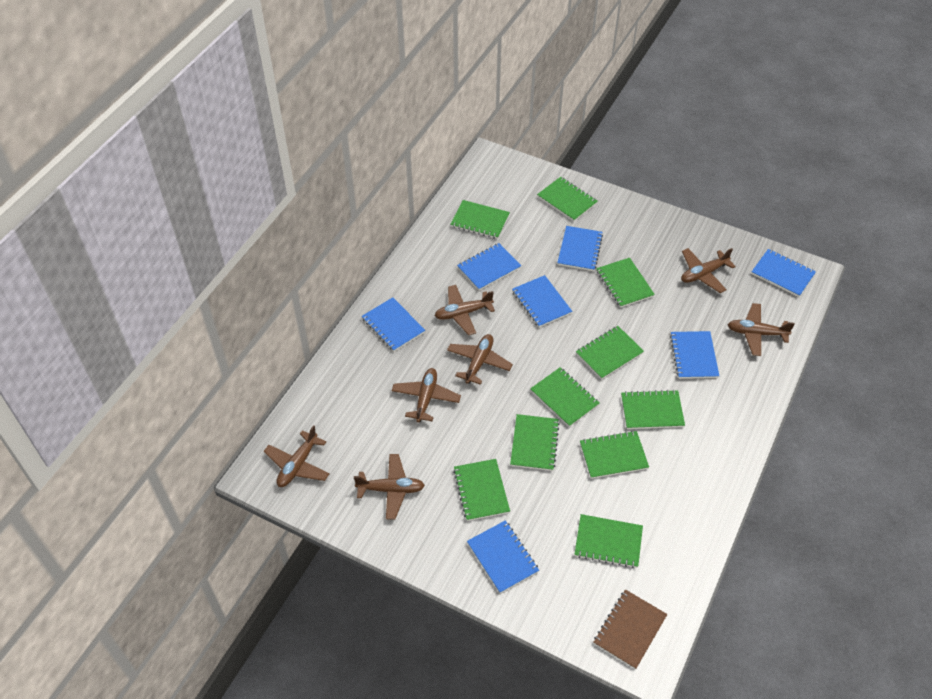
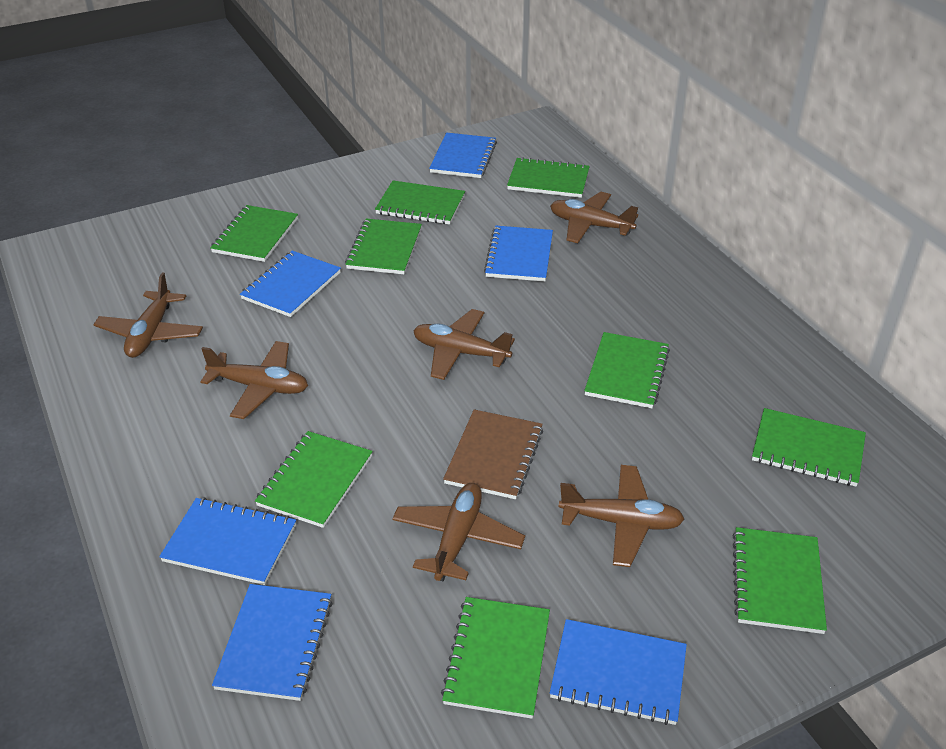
blue notebook: [362,297,425,351] [457,243,521,290] [467,520,539,593] [512,275,572,327] [557,226,603,271] [670,331,719,379] [751,249,816,297] = 7 -> [159,497,296,585] [212,584,333,701] [240,251,341,317] [429,132,497,178] [484,226,553,281] [550,619,687,725] = 6
brown plane: [264,425,330,487] [354,454,425,519] [392,368,461,422] [435,285,495,335] [447,334,513,385] [681,248,736,293] [728,303,795,356] = 7 -> [93,272,203,358] [200,341,308,419] [392,483,525,581] [413,309,515,380] [550,191,638,243] [559,465,684,567] = 6
green notebook: [450,200,510,239] [453,459,510,521] [510,414,560,471] [530,367,599,427] [537,177,598,221] [574,514,643,568] [576,326,644,380] [580,431,649,479] [596,258,655,308] [621,390,685,429] = 10 -> [210,205,298,262] [255,431,373,528] [345,218,422,274] [375,180,465,224] [441,597,550,719] [507,157,590,198] [584,332,670,408] [732,527,827,634] [752,408,866,487] = 9

